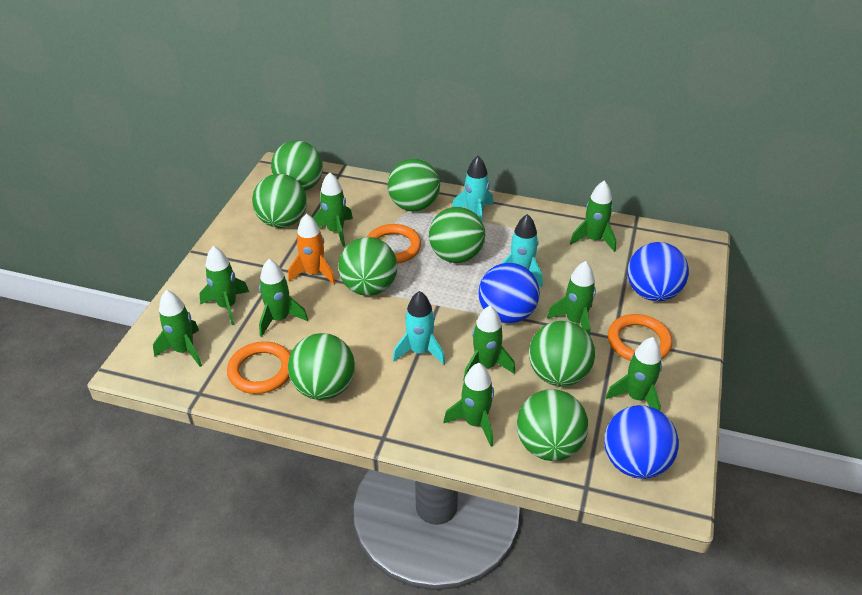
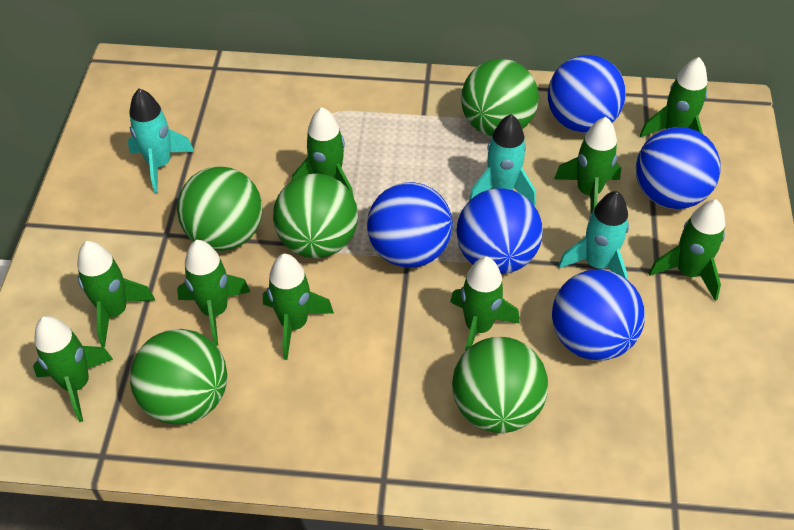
blue ball: [478,263,540,324] [604,405,679,479] [627,242,689,301] = 3 -> [367,182,453,268] [456,188,543,274] [548,55,626,133] [552,269,645,361] [636,127,721,209] = 5
green ball: [252,174,307,228] [271,141,323,191] [288,333,355,400] [338,237,397,296] [388,158,440,212] [429,207,485,263] [517,389,588,461] [529,321,595,386] = 8 -> [130,329,227,425] [177,166,262,251] [273,174,358,258] [452,337,548,433] [461,59,539,136] = 5
orange ring: [227,341,291,394] [367,224,421,264] [608,314,672,361] = 3 -> none = 0
orange rocket: [288,214,335,284] = 1 -> none = 0

